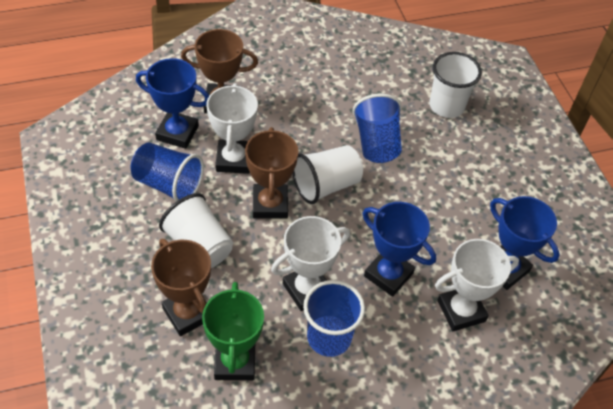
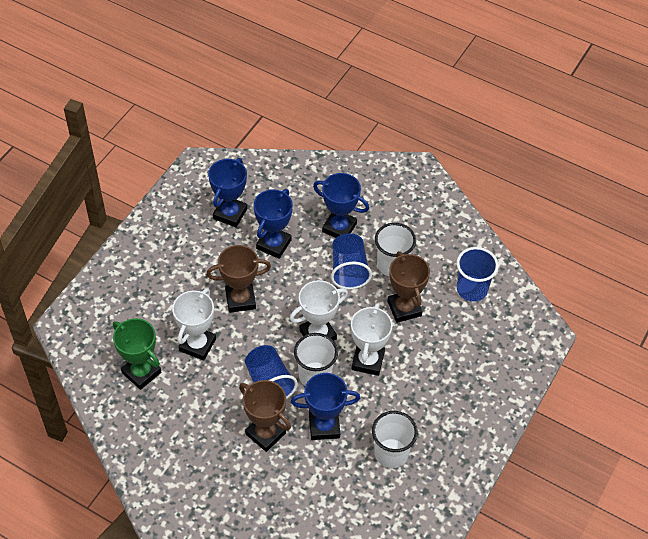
blue trophy: [136,58,209,149] [363,202,436,297] [490,196,560,290] = 3 -> [208,158,247,227] [253,189,293,259] [291,373,360,440] [313,173,369,238] = 4

